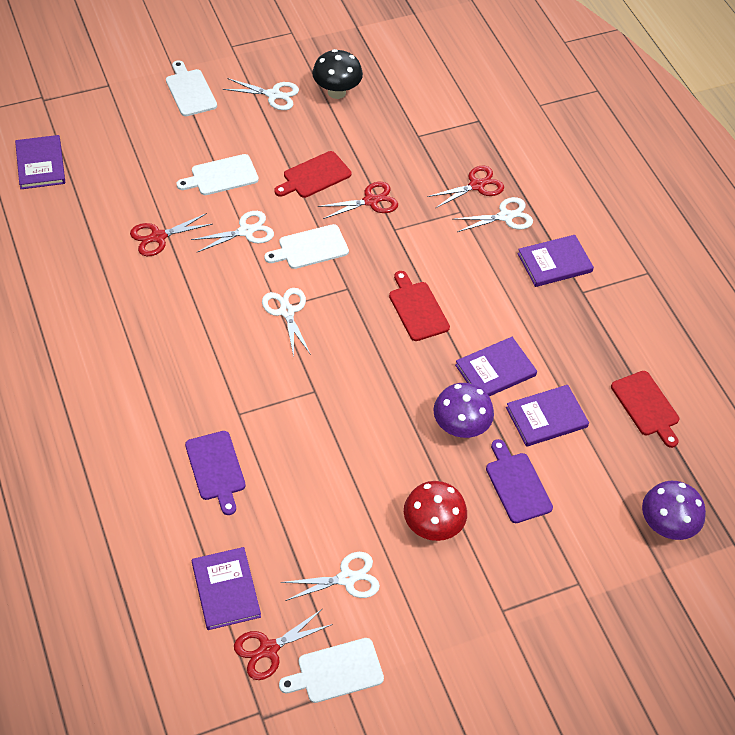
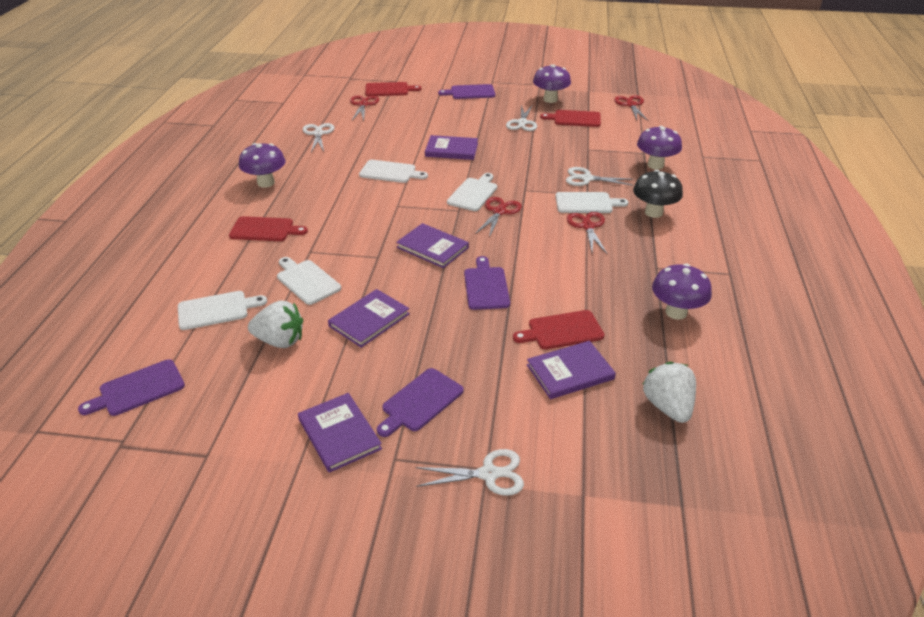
purple cutting board: [185,431,246,515] [486,439,553,523] = 2 -> [78,359,185,416] [377,368,464,437] [438,84,495,99] [464,256,510,310] = 4
purple mushroom: [433,383,494,438] [642,481,706,540] = 2 -> [239,143,286,188] [533,64,571,103] [637,126,682,170] [652,264,712,320] = 4
red cutting board: [274,151,351,198] [389,271,450,341] [611,371,679,448] = 3 -> [229,216,308,241] [365,82,421,96] [513,310,605,350] [540,110,601,127] = 4
red mushroom: [404,481,467,541] = 1 -> none = 0
white cutting board: [166,60,217,116] [177,154,259,195] [264,224,349,269] [279,638,384,703] = 4 -> [178,291,267,330] [277,257,341,305] [359,160,428,183] [447,173,497,211] [555,192,628,213] = 5
white scissors: [191,211,274,252] [223,78,299,110] [262,288,311,357] [281,552,380,601] [454,197,533,232] = 5 -> [303,123,334,152] [416,449,524,496] [506,105,537,131] [566,167,634,186] = 4
white strawberry: none = 0 -> [248,300,303,348] [643,362,696,423] = 2

